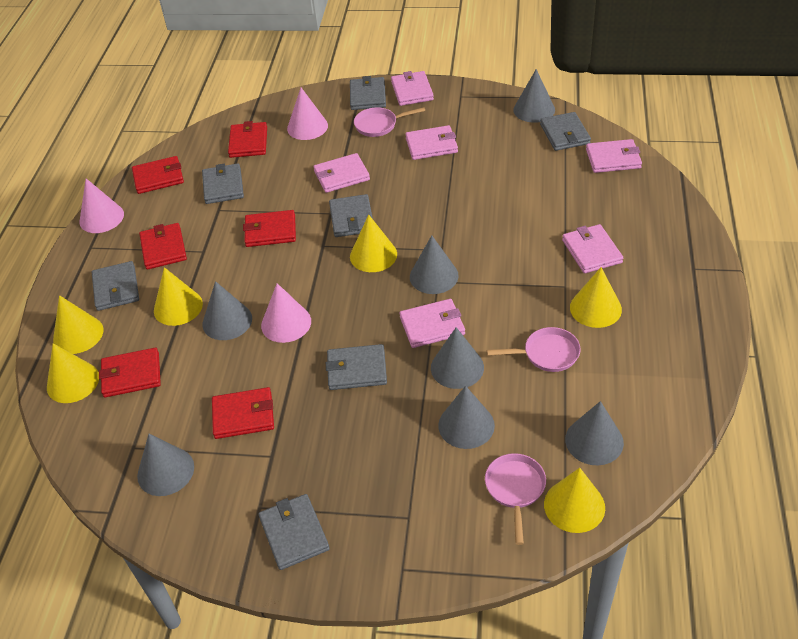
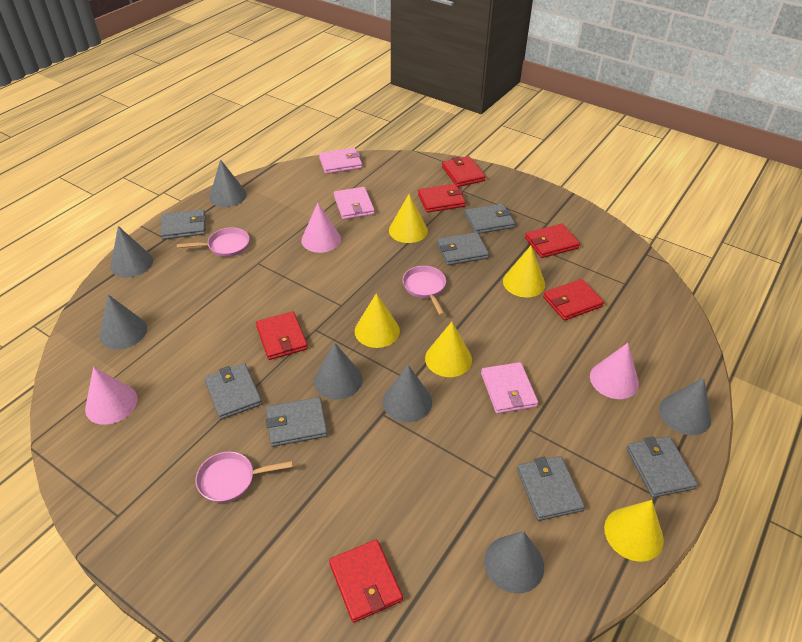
pink wallet: [313,153,370,193] [391,71,434,106] [399,299,465,348] [405,125,458,160] [562,224,623,274] [586,139,642,173] = 6 -> [319,148,362,174] [334,187,375,220] [481,362,538,414] = 3
yellow cone: [47,343,99,403] [53,295,103,354] [154,267,203,326] [350,215,397,272] [544,468,605,533] [570,267,622,328] = 6 -> [355,293,400,348] [389,194,428,243] [425,322,472,377] [503,246,545,297] [604,500,664,562] = 5

